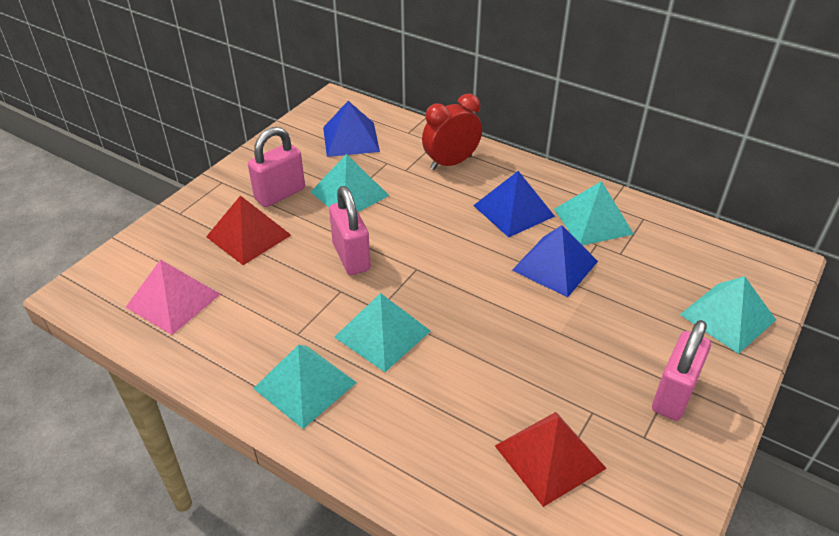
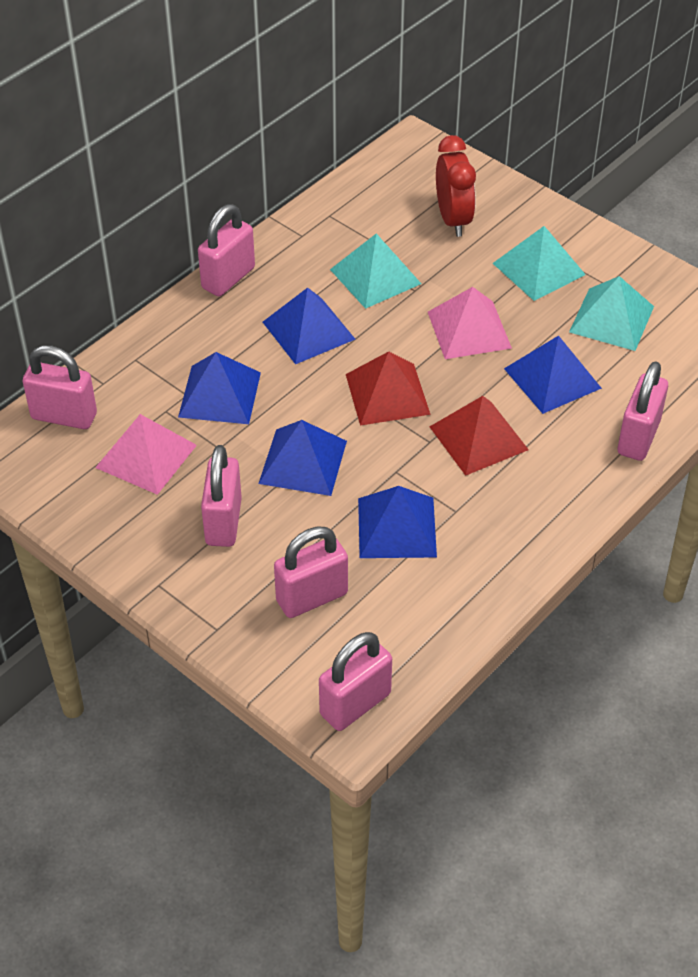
blue pyramid: [323,101,380,157] [473,171,555,237] [512,225,598,297] = 3 -> [178,352,261,424] [259,420,347,496] [263,288,355,364] [358,486,437,558] [504,336,602,414] = 5
pink padlock: [248,127,305,207] [329,186,371,275] [652,320,711,421] = 3 -> [23,345,97,429] [198,204,255,297] [201,445,242,547] [274,526,348,618] [319,632,392,731] [618,361,668,461] = 6
pink pyramid: [126,260,221,335] = 1 -> [95,414,197,495] [428,287,512,359] = 2
turquoise pyramid: [253,345,357,429] [311,154,389,212] [334,293,430,372] [554,181,634,246] [680,276,776,354] = 5 -> [330,233,421,309] [493,226,586,301] [569,276,654,351] = 3

